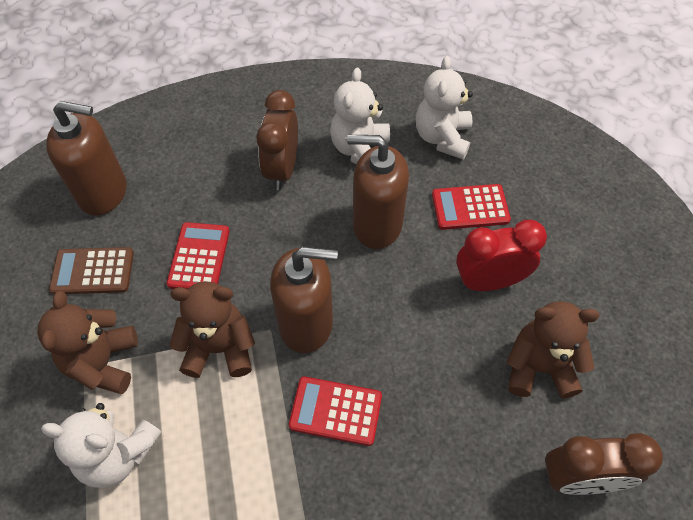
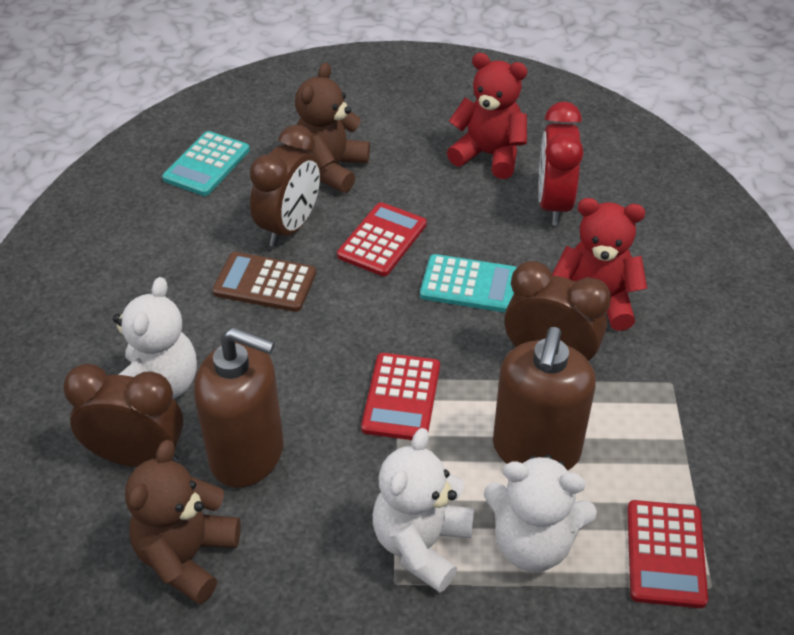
brown clock: [256,90,298,190] [544,433,663,495] = 2 -> [63,364,184,467] [249,125,320,247] [504,261,611,361] = 3
brown soap dispenser: [46,101,126,215] [270,247,338,353] [347,135,409,249] = 3 -> [194,327,284,488] [493,327,596,470] = 2
brown teddy bear: [37,291,138,394] [169,281,255,378] [507,301,599,398] = 3 -> [125,440,241,605] [295,62,370,193] = 2
red teddy bear: none = 0 -> [447,53,527,179] [552,198,647,331] = 2
turquoise calculator: none = 0 -> [162,131,250,196] [420,254,517,312] = 2

